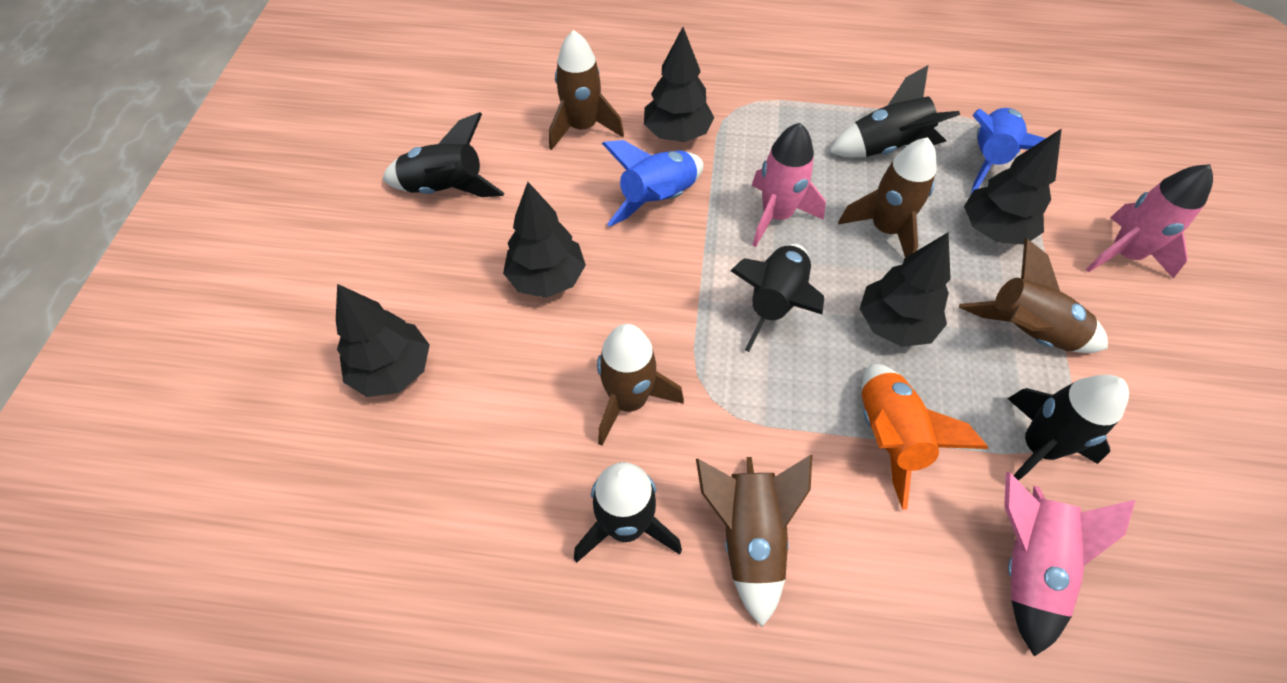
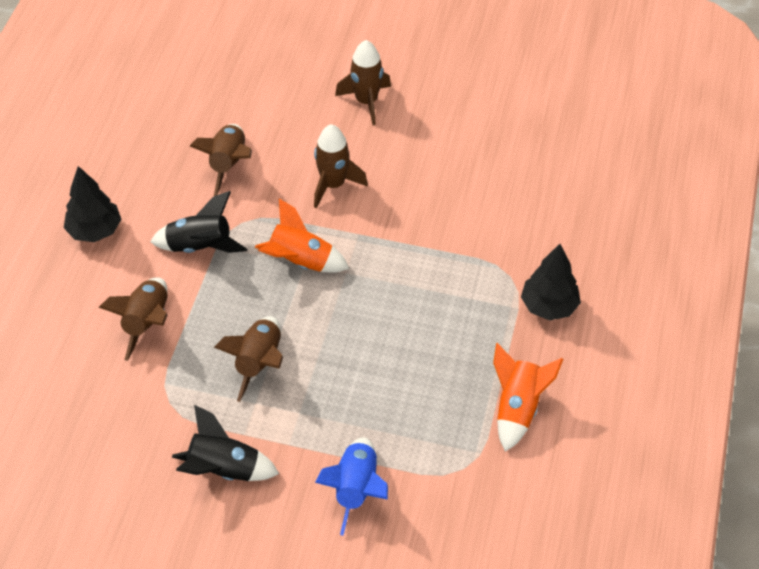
black rocket: [382,112,505,197] [574,462,682,563] [731,244,824,352] [829,65,960,158] [1007,375,1129,481] = 5 -> [150,191,247,253] [172,405,279,481] = 2
black tree: [336,284,430,397] [503,182,586,298] [644,27,714,142] [860,232,951,347] [964,128,1062,244] = 5 -> [64,166,121,242] [521,244,581,320] = 2
blue rocket: [602,140,704,227] [971,108,1046,193] = 2 -> [315,437,388,536] = 1
orange rocket: [862,364,988,510] = 1 -> [255,198,349,273] [493,343,563,452] = 2
pink rocket: [752,123,826,247] [1004,472,1136,656] [1085,164,1213,279] = 3 -> none = 0

